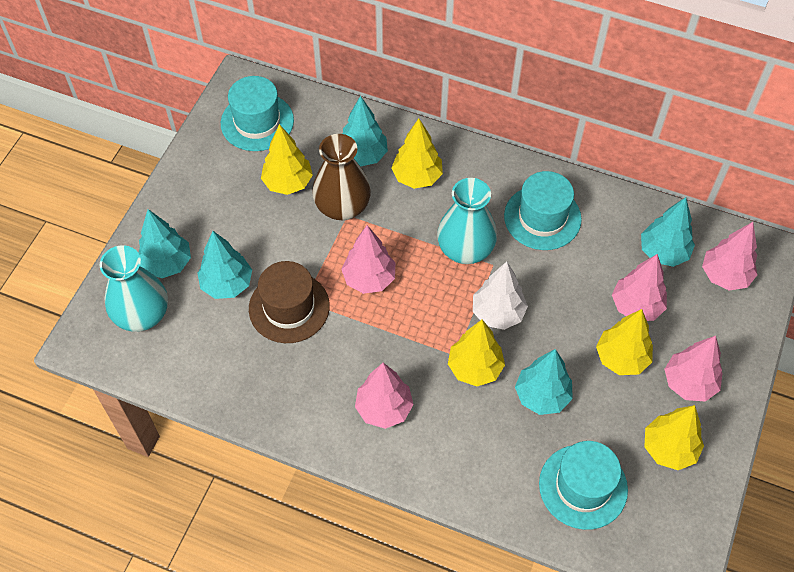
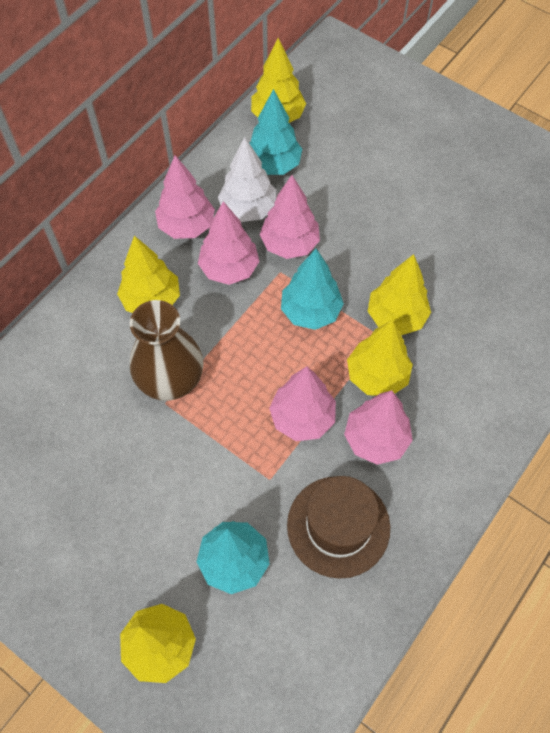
turquoise hat: [221,76,294,151] [504,171,582,250] [539,441,628,530] = 3 -> none = 0
turquoise tree: [138,209,191,278] [197,231,252,299] [342,96,388,167] [515,349,573,415] [641,197,695,267] = 5 -> [197,521,270,594] [249,89,302,175] [281,249,344,330] = 3
turquoise vase: [100,245,168,332] [437,178,497,264] = 2 -> none = 0

